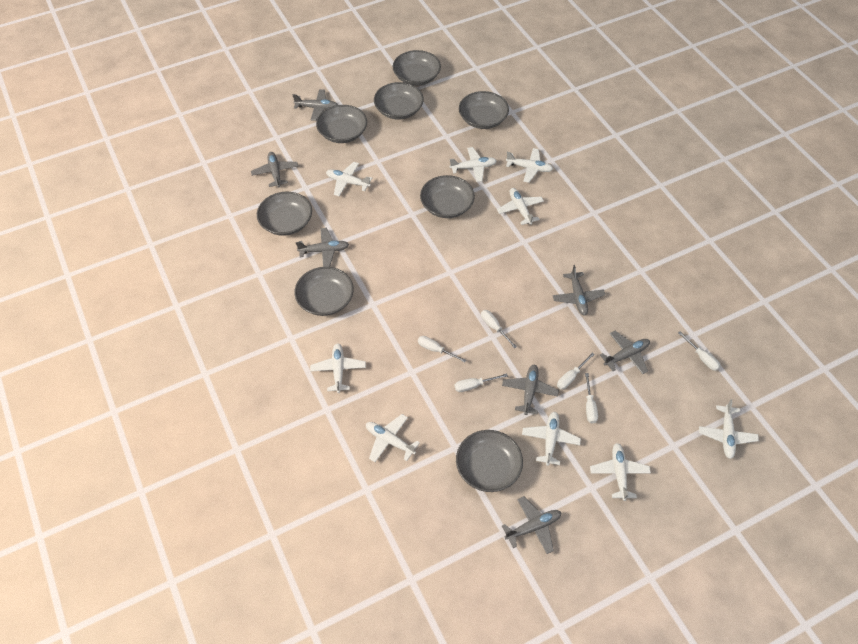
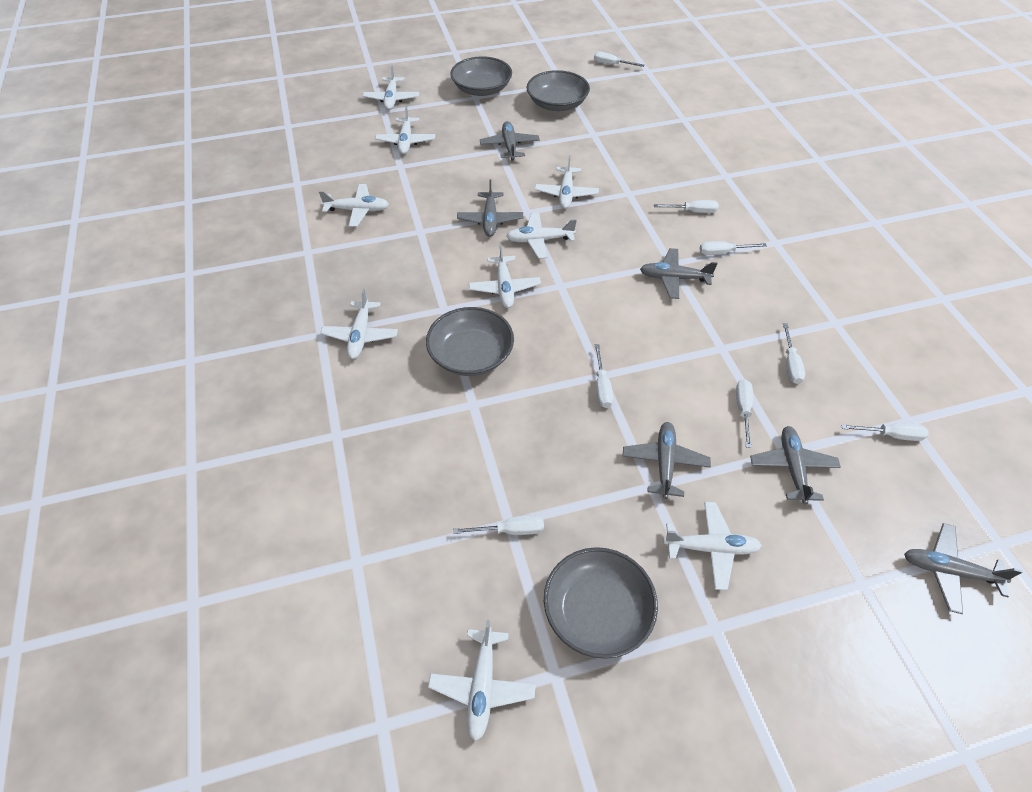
grey bowl: [257,192,312,236] [295,267,354,316] [316,105,367,143] [374,82,424,120] [393,50,441,86] [420,175,475,218] [456,430,523,492] [459,91,509,129] = 8 -> [426,307,514,376] [450,56,512,96] [527,70,590,111] [544,547,658,659] = 4
grey plane: [251,152,298,187] [293,89,338,121] [296,228,349,267] [502,364,559,415] [502,496,561,554] [553,265,605,315] [600,331,650,374] = 7 -> [457,180,523,237] [480,121,540,161] [623,422,711,499] [640,248,717,299] [750,426,841,504] [904,523,1023,614] = 6
white screwdriver: [418,336,466,363] [455,374,508,392] [481,310,517,348] [557,353,595,390] [585,373,598,424] [678,331,720,371] = 6 -> [453,515,544,535] [594,52,644,67] [595,344,613,408] [654,200,719,213] [700,241,767,255] [736,379,753,448] [783,323,805,384] [841,423,929,441] = 8

